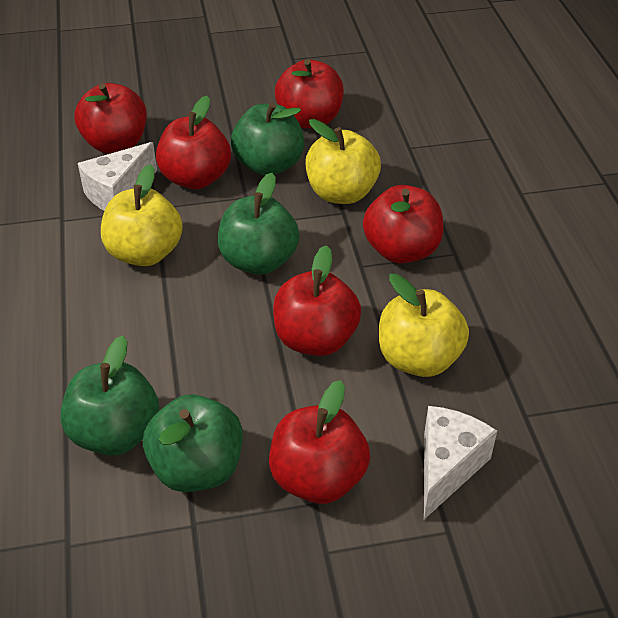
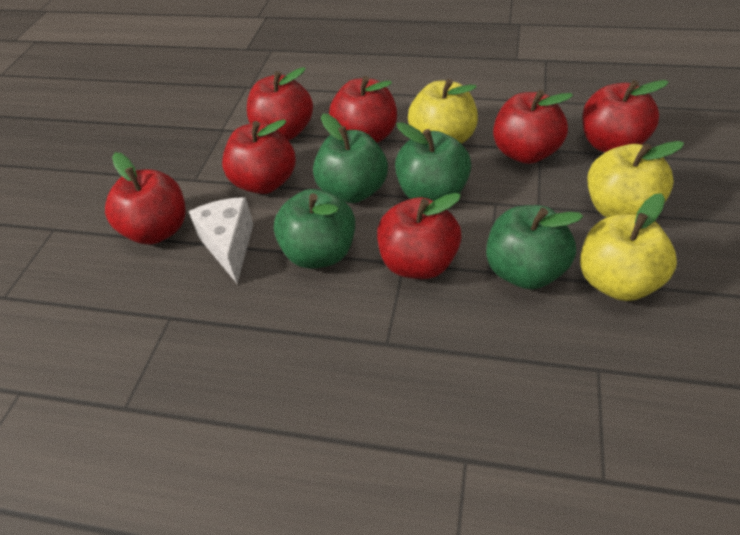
red apple: [74,83,147,154] [156,96,231,189] [269,380,370,504] [273,245,361,356] [275,59,344,129] [363,185,444,264] = 6 -> [105,152,186,245] [222,119,296,194] [247,67,313,140] [329,76,397,143] [377,193,461,279] [493,90,573,164] [582,80,669,153] = 7
white cheese: [78,142,157,211] [424,406,497,519] = 2 -> [189,197,254,283] = 1

